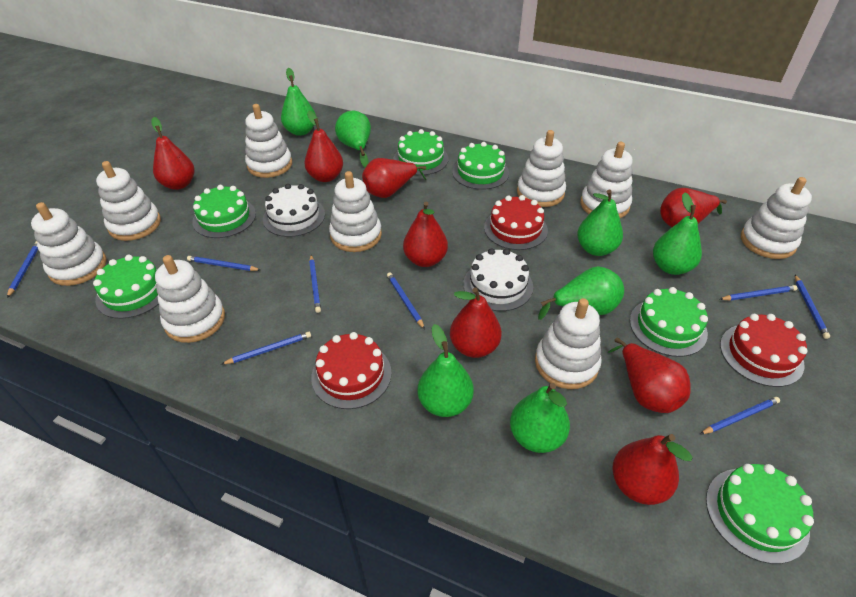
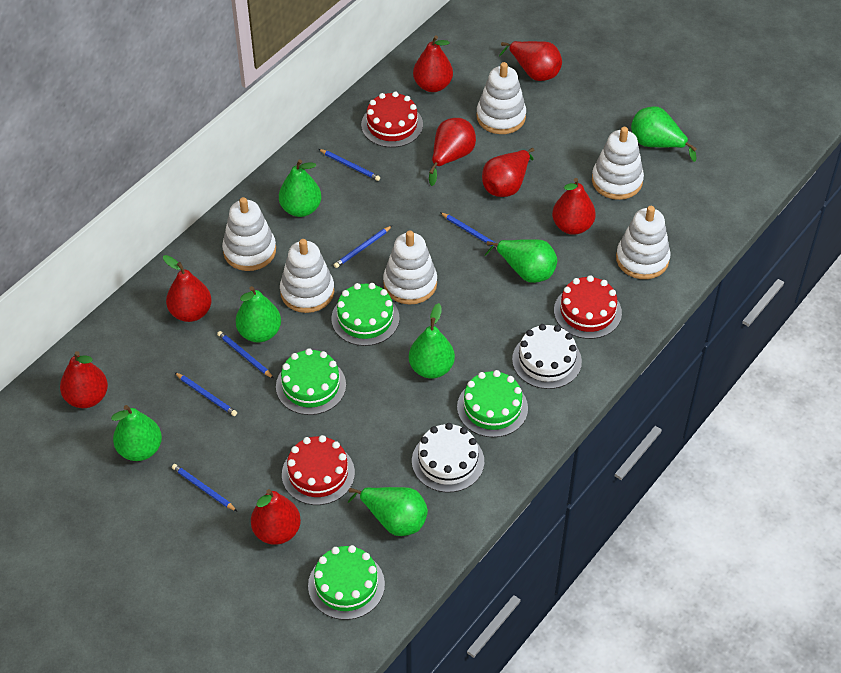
blue pencil: [7,241,38,298] [187,256,260,271] [222,332,311,364] [309,255,321,313] [387,273,425,329] [700,397,780,434] [720,285,797,301] [795,275,830,339] = 8 -> [172,464,238,512] [175,372,237,416] [217,331,273,378] [319,149,380,181] [334,226,392,268] [440,212,497,249] = 6
green cake: [93,255,159,319] [192,185,256,238] [393,129,449,175] [452,142,509,190] [630,287,708,357] [706,464,814,564] = 6 -> [276,348,346,415] [308,545,385,620] [331,283,400,346] [457,370,528,437] = 4
white stacking toy: [31,202,107,286] [96,161,161,241] [155,255,225,343] [245,104,292,178] [329,171,382,252] [517,130,566,207] [535,298,602,389] [580,142,633,218] [741,177,812,259] = 9 -> [222,197,276,271] [280,239,334,313] [383,230,437,305] [476,62,526,134] [592,127,644,200] [616,206,670,279] = 6

